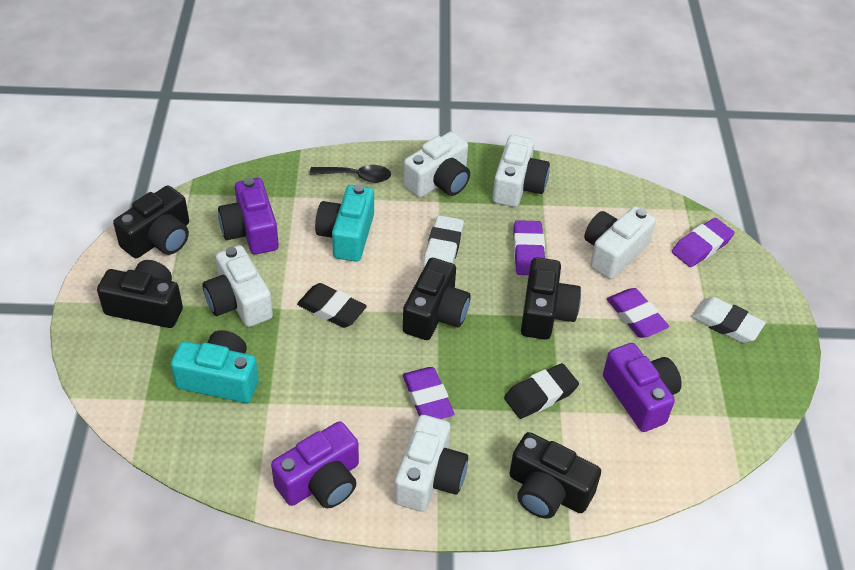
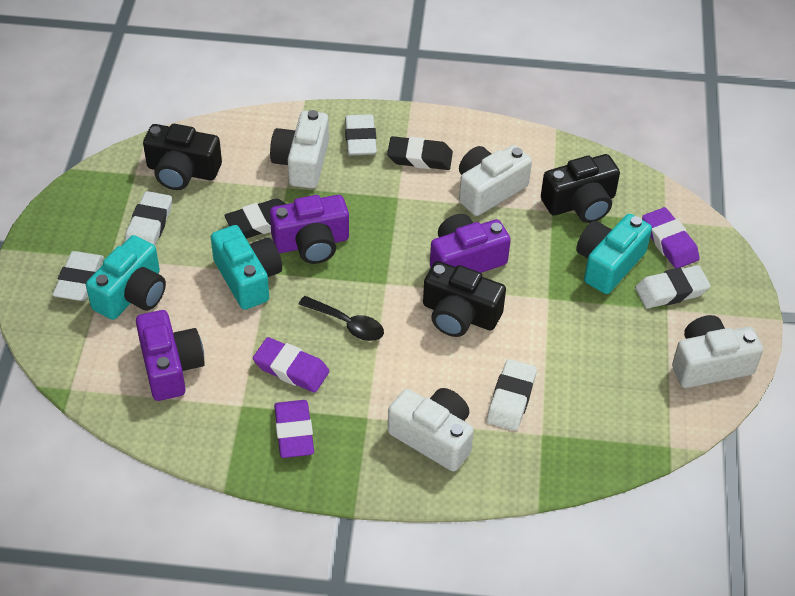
black camera: [97,260,183,328] [113,185,189,258] [403,258,471,340] [509,432,601,519] [521,257,581,340] = 5 -> [143,124,222,190] [423,261,506,337] [541,154,620,223] = 3
purple eraser: [403,367,454,419] [513,220,545,275] [607,288,669,338] [672,218,734,267] = 4 -> [253,337,330,393] [274,400,314,458] [642,207,700,268] = 3
turquoise camera: [171,330,259,403] [315,184,374,262] = 2 -> [86,235,166,320] [211,225,282,310] [576,214,652,294] = 3
white camera: [202,245,273,327] [394,415,468,512] [403,131,470,198] [492,135,550,207] [584,206,656,279] = 5 -> [270,110,329,189] [388,388,474,471] [459,145,532,216] [672,315,763,388] = 4
white eraser: [423,215,464,267] [691,297,765,343] = 2 -> [52,251,104,301] [125,191,172,246] [345,114,377,156] [487,359,537,431] [635,265,711,309] = 5

